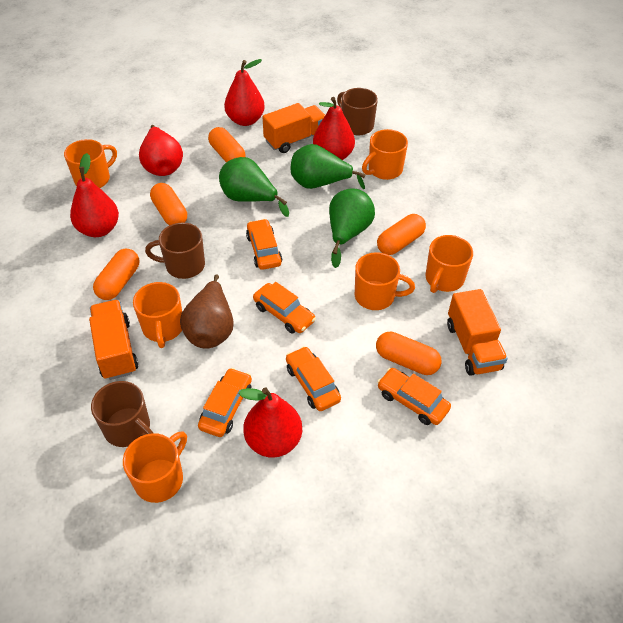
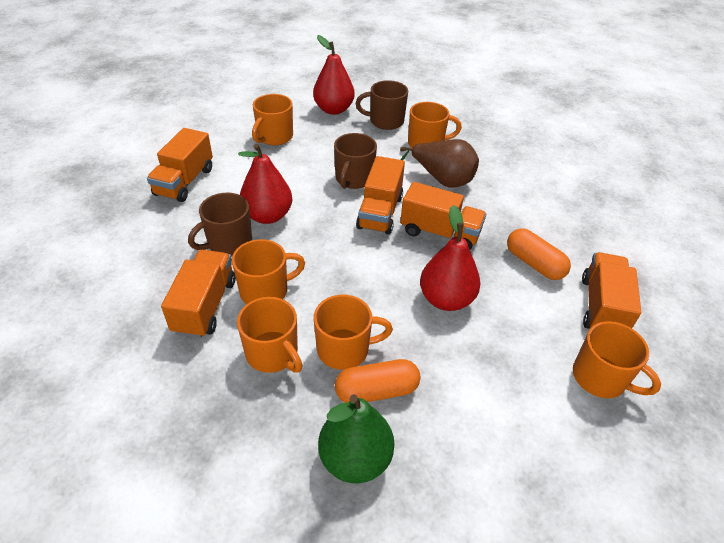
green pear: [219,157,289,217] [291,144,365,189] [329,189,375,268] = 3 -> [318,394,394,483] = 1
orange capsule: [93,249,139,300] [150,183,187,225] [208,127,246,162] [376,332,442,375] [377,214,426,255] = 5 -> [335,359,420,403] [507,228,571,280] = 2
orange car: [198,368,252,437] [246,219,282,270] [253,282,316,334] [286,346,341,411] [377,368,451,425] = 5 -> none = 0
orange truck: [89,300,138,380] [263,103,325,153] [447,289,508,376] = 3 -> [147,128,213,202] [161,250,236,338] [356,156,405,235] [400,182,486,250] [582,252,641,329] = 5
red pear: [70,153,119,237] [139,125,183,176] [224,59,265,126] [239,387,302,458] [313,97,355,160] = 5 -> [238,144,292,224] [313,35,355,115] [420,205,480,311] = 3

